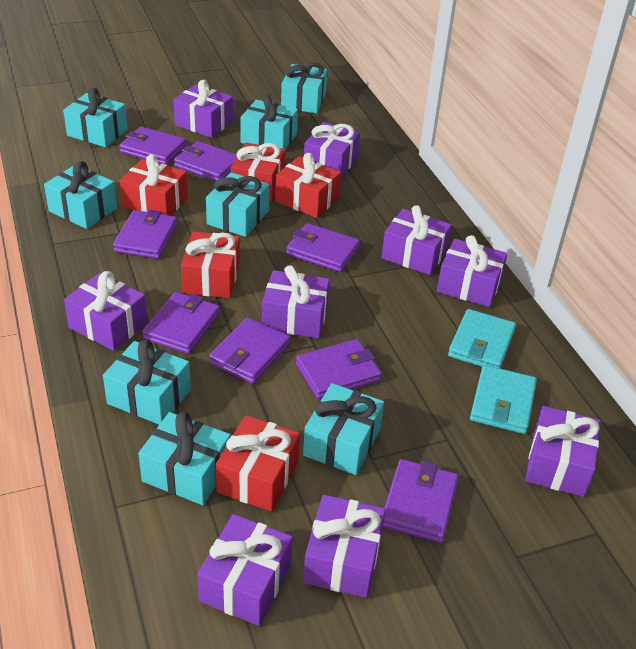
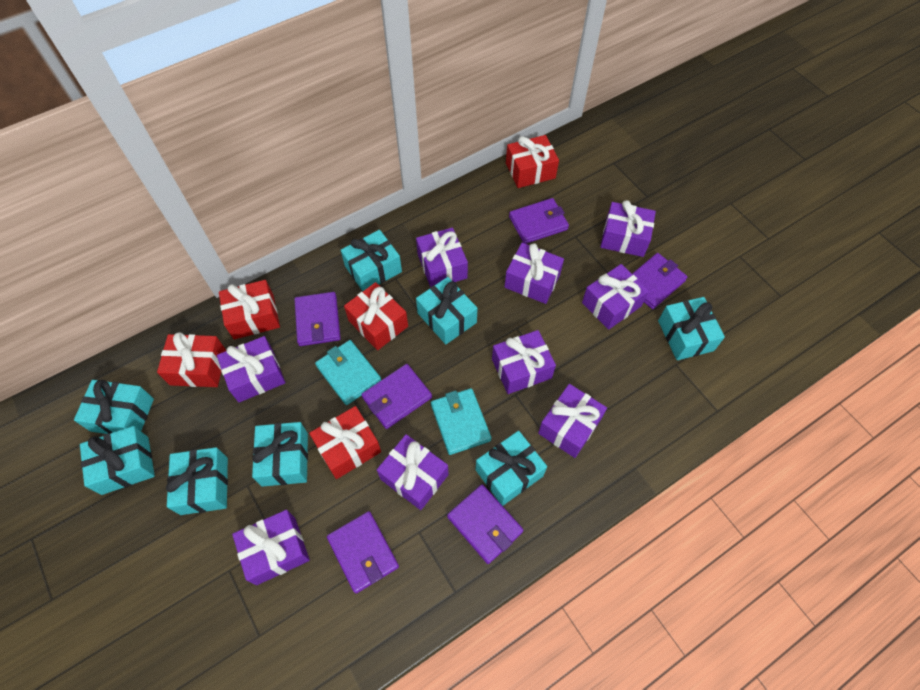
purple wallet: [113,210,177,259] [119,127,186,165] [142,292,220,354] [174,141,237,181] [209,317,291,384] [286,223,360,272] [296,339,382,399] [383,459,458,543] = 8 -> [294,292,341,346] [327,511,399,593] [361,364,432,429] [447,484,523,564] [509,198,569,244] [632,253,688,309] = 6

